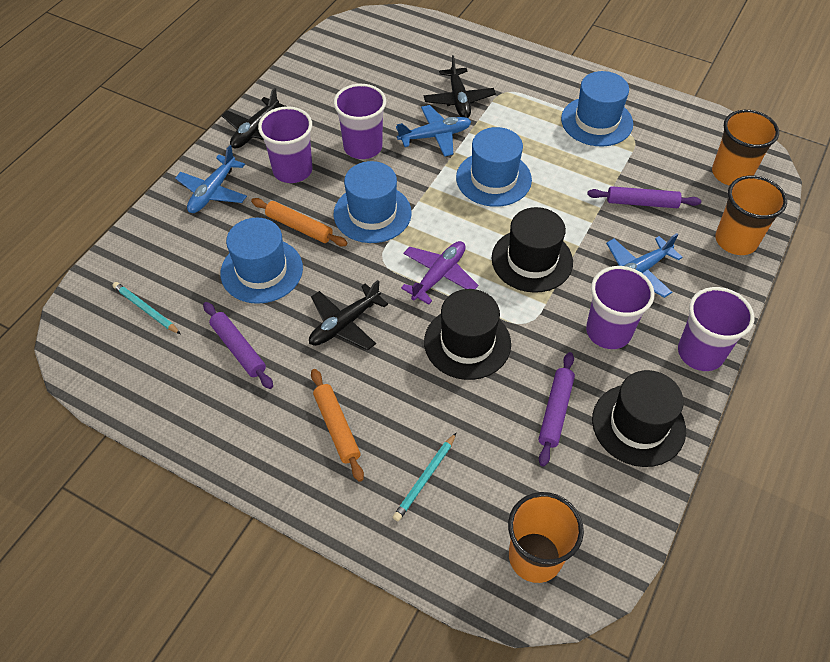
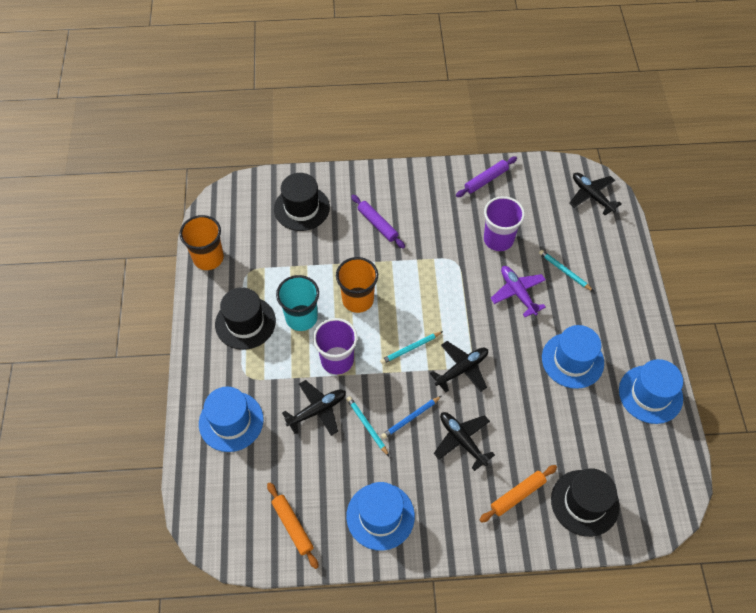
black plane: [221,88,287,149] [309,280,388,350] [424,55,496,118] = 3 -> [282,380,346,436] [430,341,488,392] [434,412,495,471] [569,173,622,215] = 4
blue pencil: none = 0 -> [381,396,441,439] = 1
blue plane: [175,145,247,213] [396,105,471,157] [606,233,682,298] = 3 -> none = 0
orange cup: [508,492,584,583] [712,110,779,186] [715,176,787,255] = 3 -> [179,215,224,270] [336,257,378,313] = 2
purple cup: [258,106,312,183] [333,84,386,159] [586,266,654,349] [678,287,754,371] = 4 -> [313,318,358,374] [484,196,525,251] = 2
purple rolling pin: [203,302,273,389] [539,352,575,467] [587,186,701,208] = 3 -> [351,195,405,249] [456,156,517,197] = 2
turquoise cup: none = 0 -> [276,275,319,331] = 1
turquoise pencil: [112,282,181,334] [393,433,456,521] = 2 -> [346,396,389,456] [380,331,443,364] [539,250,593,291] = 3

